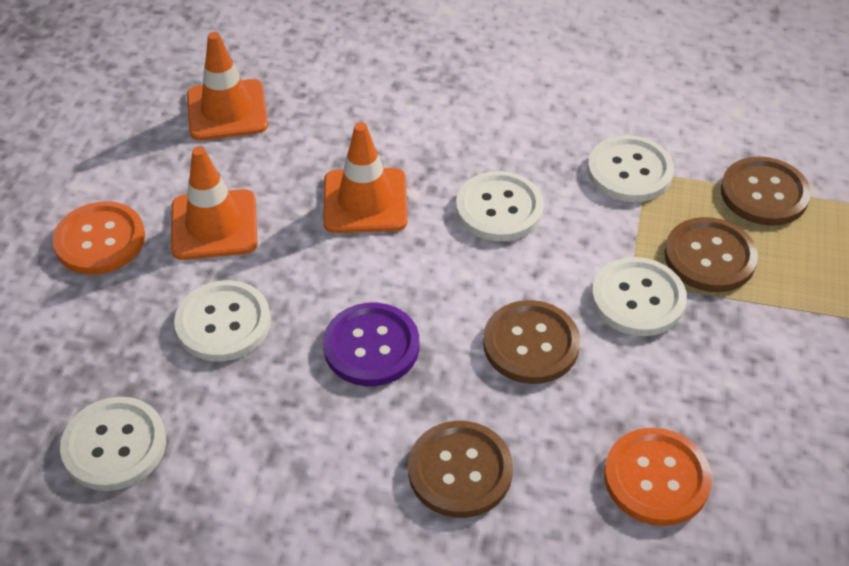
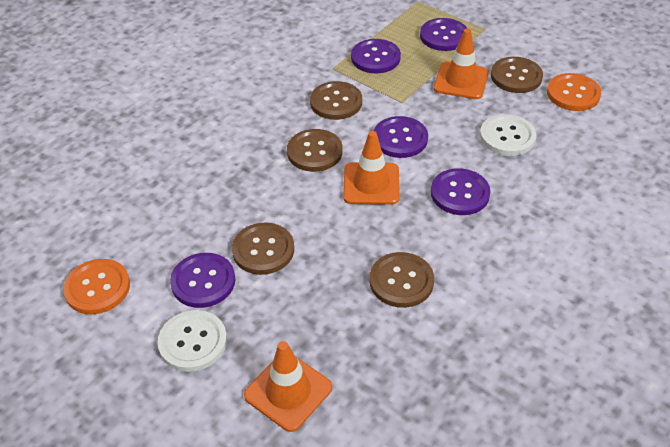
brown button: [408,421,513,518] [483,300,580,384] [664,217,758,292] [721,157,811,226] = 4 -> [232,223,294,275] [287,129,342,172] [310,81,362,120] [370,252,434,308] [491,57,543,93] = 5
purple button: [323,303,419,386] = 1 -> [170,253,235,308] [351,39,401,73] [374,116,428,158] [420,18,468,51] [431,168,490,215] = 5
white button: [60,397,166,491] [174,280,271,362] [456,171,544,241] [587,135,674,202] [592,257,687,336] = 5 -> [158,310,227,372] [480,114,536,156] = 2

